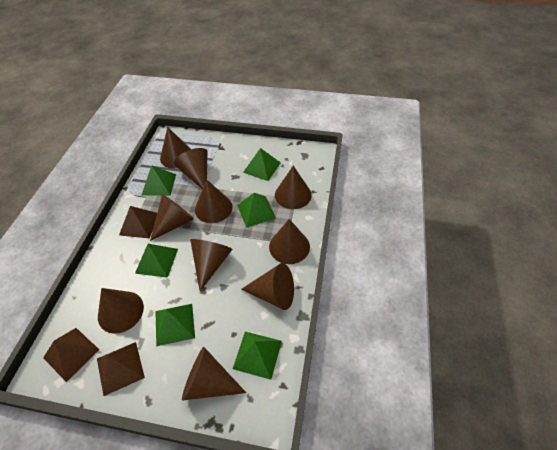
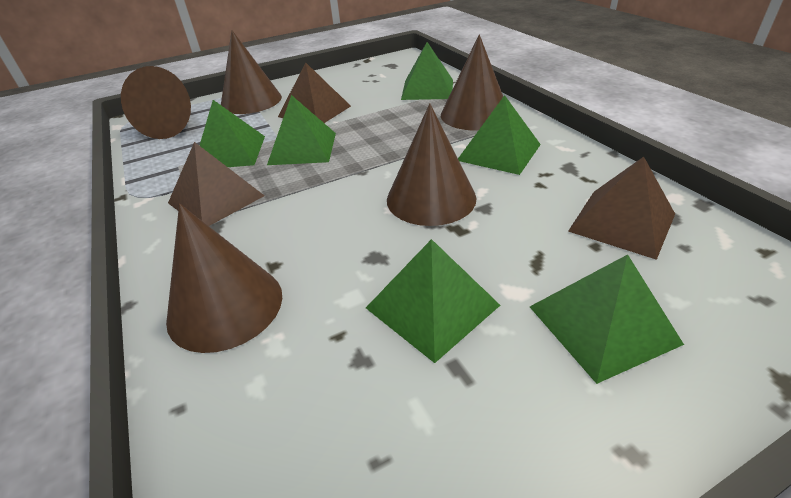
brown cone: [98,288,144,334] [150,194,194,241] [160,127,191,169] [174,148,207,189] [182,347,246,401] [190,239,232,291] [195,179,232,223] [241,263,294,310] [269,219,310,264] [275,166,312,209] = 10 -> [121,66,191,139] [166,204,282,353] [221,31,282,114] [387,103,477,226] [441,34,503,130] = 5

